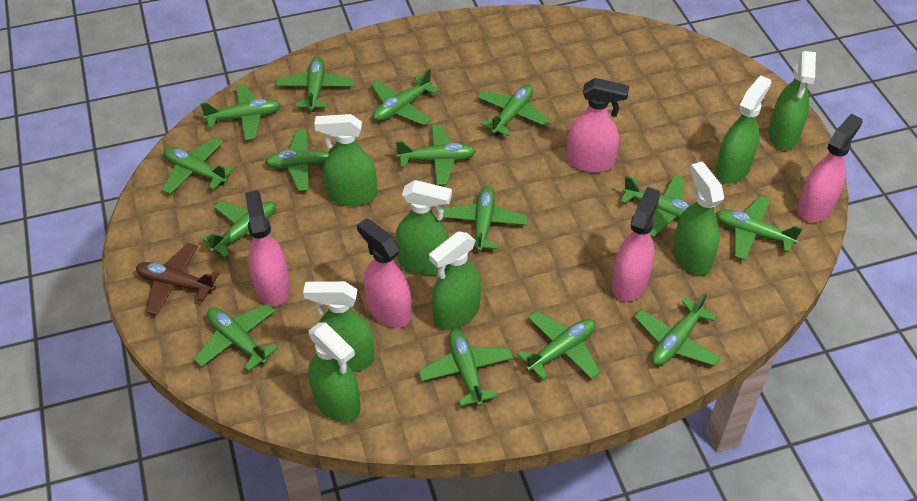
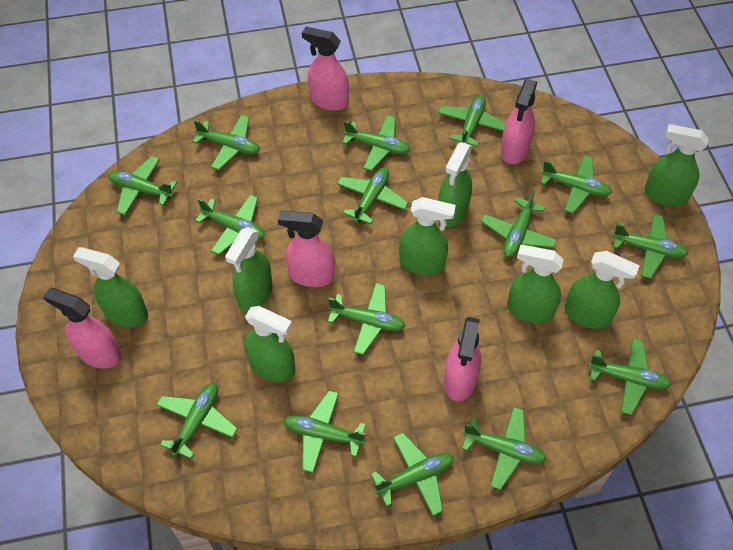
brown plane: [136,243,219,315] = 1 -> none = 0

